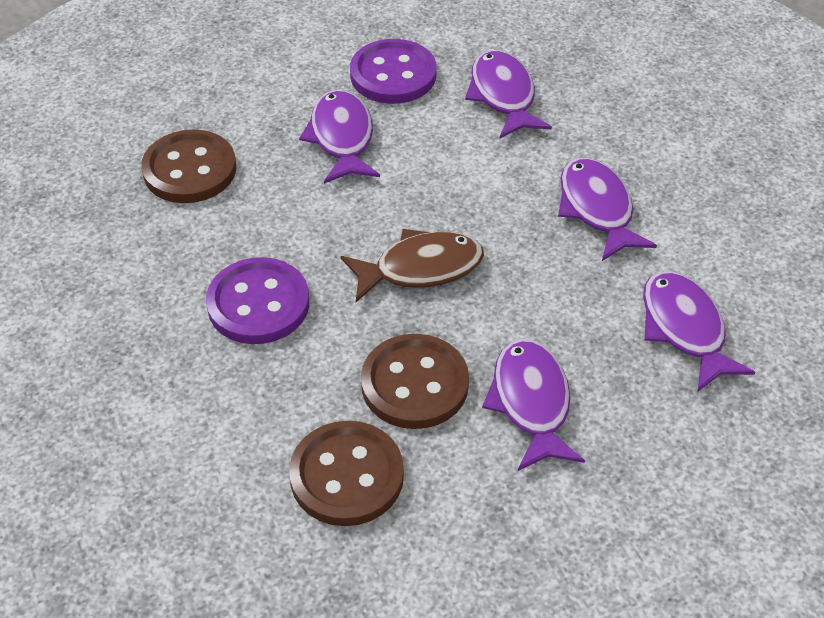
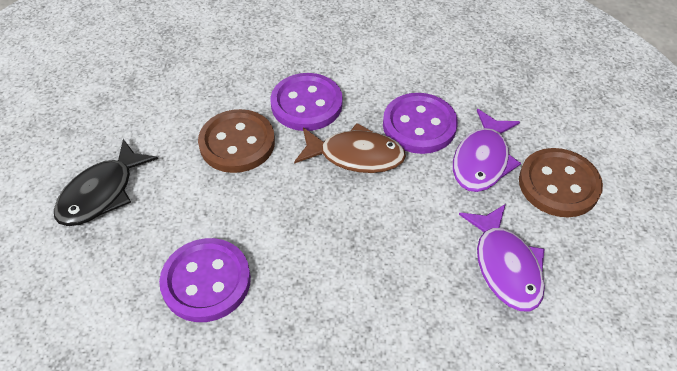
black fish: none = 0 -> [54,139,158,226] = 1
brown button: [141,129,236,203] [289,421,404,526] [361,334,469,429] = 3 -> [198,109,275,173] [519,148,603,217] = 2
purple button: [206,257,309,344] [350,39,437,104] = 2 -> [159,238,251,322] [271,73,343,131] [383,93,458,154] = 3
purple fish: [299,90,380,184] [465,50,552,138] [482,339,585,471] [558,158,657,261] [643,271,755,392] = 5 -> [453,109,521,192] [459,204,545,311] = 2

